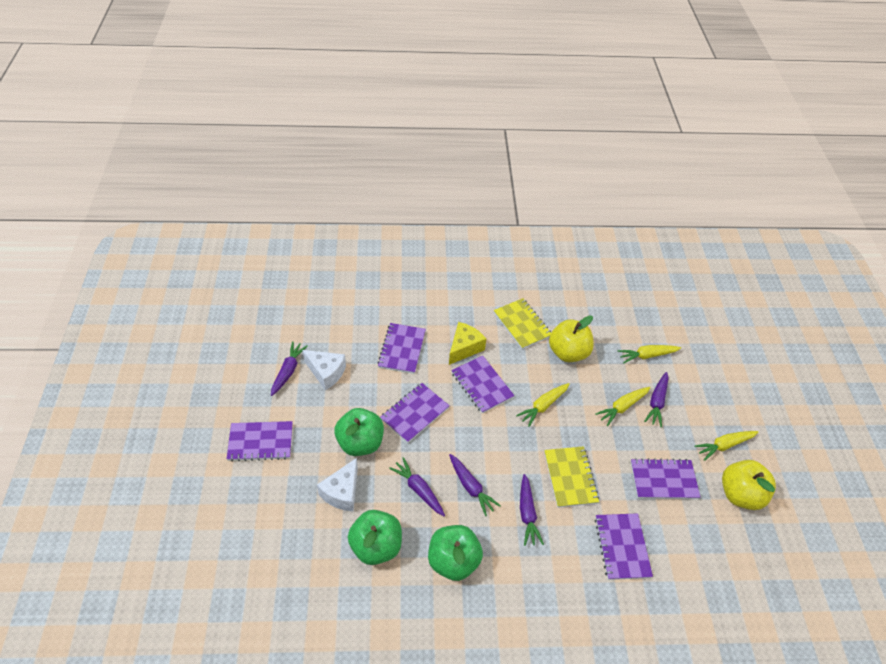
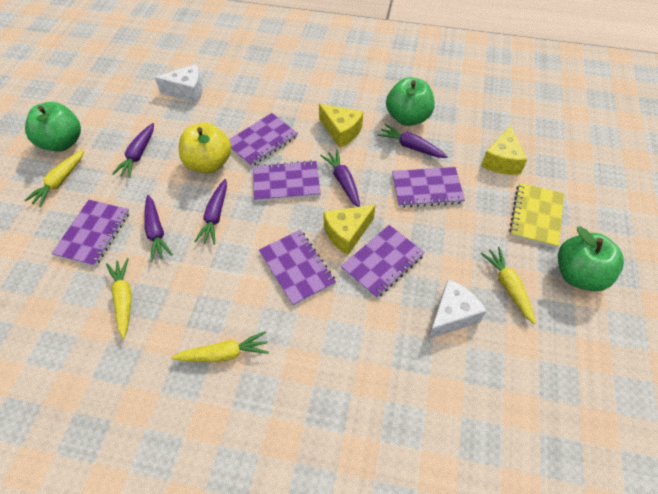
yellow apple: [549,315,594,362] [722,460,776,510] = 2 -> [179,122,231,173] = 1
yellow cheese: [449,322,486,365] = 1 -> [319,104,363,148] [324,205,375,255] [481,125,527,175] = 3
yellow notebook: [494,298,551,349] [544,446,599,508] = 2 -> [509,183,564,248] = 1

